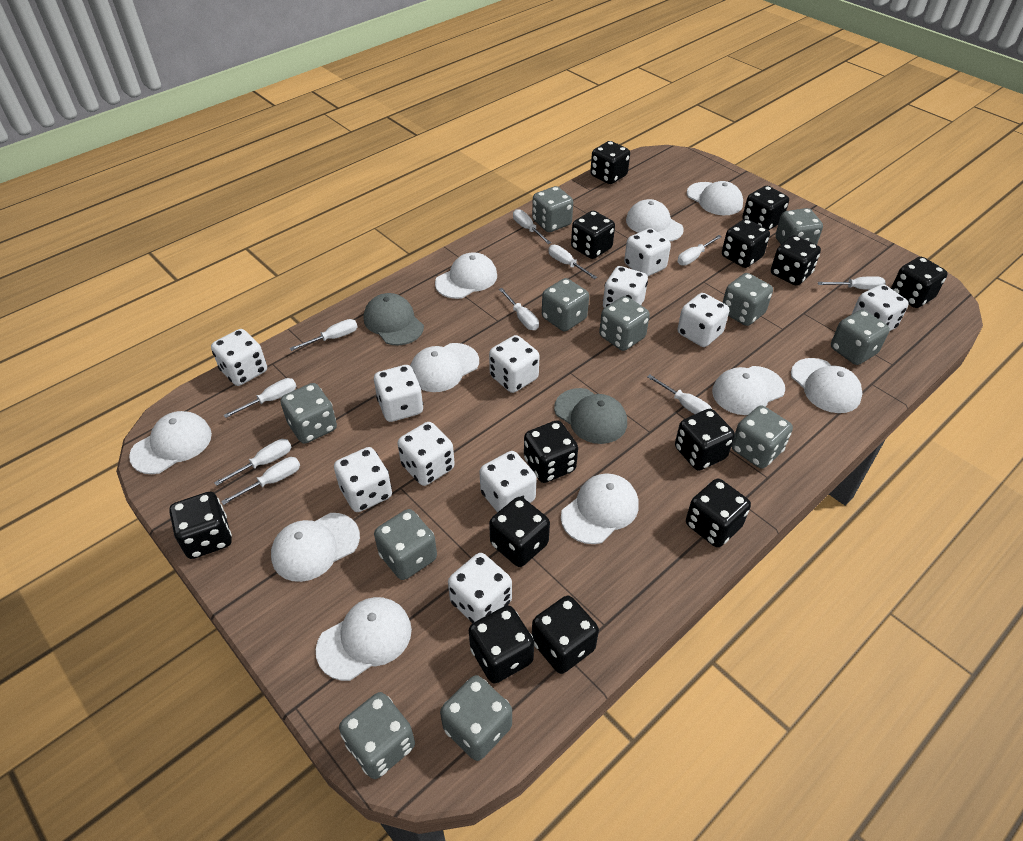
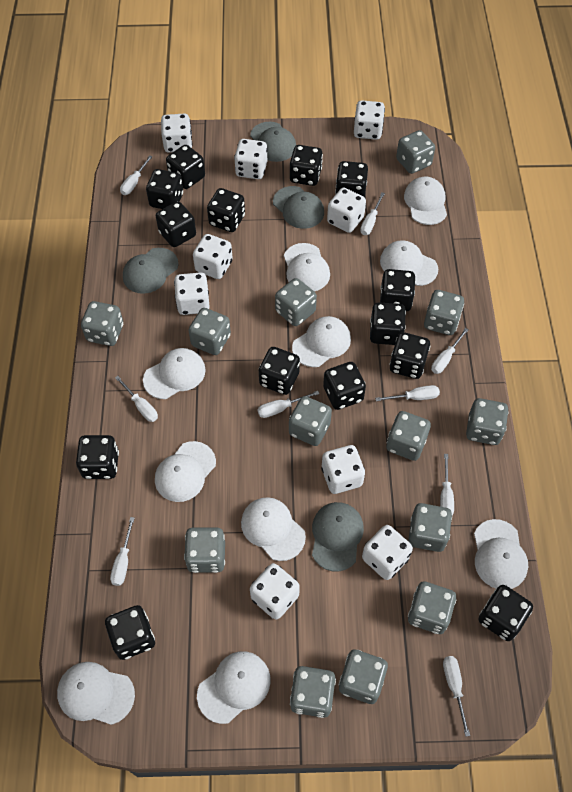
black dice: [169,492,232,559] [469,606,534,683] [489,497,550,567] [524,420,578,483] [532,596,599,674] [571,211,615,259] [590,141,630,184] [675,409,735,471] [686,479,751,547] [722,219,770,268] [742,186,789,230] [771,235,821,286] [891,257,948,308] = 13 -> [76,435,119,479] [105,605,155,660] [146,169,183,209] [156,201,196,247] [166,145,205,189] [207,188,245,232] [259,347,300,395] [290,145,323,186] [323,362,366,410] [335,161,368,198] [370,302,406,345] [380,269,416,312] [389,332,430,379] [478,585,533,641] = 14
grey cap: [364,293,424,345] [554,388,627,444] = 2 -> [123,248,179,294] [250,122,296,162] [273,186,324,229] [312,502,364,571] = 4
grey dice: [280,383,337,444] [339,692,415,779] [374,509,437,580] [440,675,512,761] [532,186,573,232] [542,278,589,331] [599,296,650,351] [722,273,773,326] [731,406,793,469] [775,208,823,245] [831,310,890,365] = 11 -> [81,301,123,346] [184,527,225,573] [188,308,231,355] [275,278,317,326] [289,396,332,446] [290,666,336,718] [339,650,388,704] [386,411,431,461] [396,130,435,174] [408,503,452,552] [408,581,456,634] [424,290,464,335] [466,398,509,445] = 13
white dice: [211,329,267,386] [334,447,392,512] [374,365,423,422] [397,422,455,486] [448,553,512,623] [480,451,537,513] [489,335,540,393] [603,266,648,308] [624,228,671,276] [678,293,729,347] [851,284,909,331] = 11 -> [161,113,193,153] [174,272,210,315] [193,234,233,279] [234,139,268,179] [250,563,300,620] [321,445,365,494] [327,188,366,233] [354,100,385,140] [362,525,413,580] = 9
white screwdriver: [214,439,291,486] [221,457,300,505] [224,378,296,418] [290,319,357,351] [499,288,539,330] [513,209,551,244] [548,245,597,279] [647,375,712,414] [677,235,722,265] [818,276,886,290] = 10 -> [110,517,135,586] [115,376,158,422] [120,155,153,195] [258,391,319,418] [360,192,385,235] [375,385,440,401] [431,328,469,374] [440,454,454,515] [443,656,470,737] = 9

